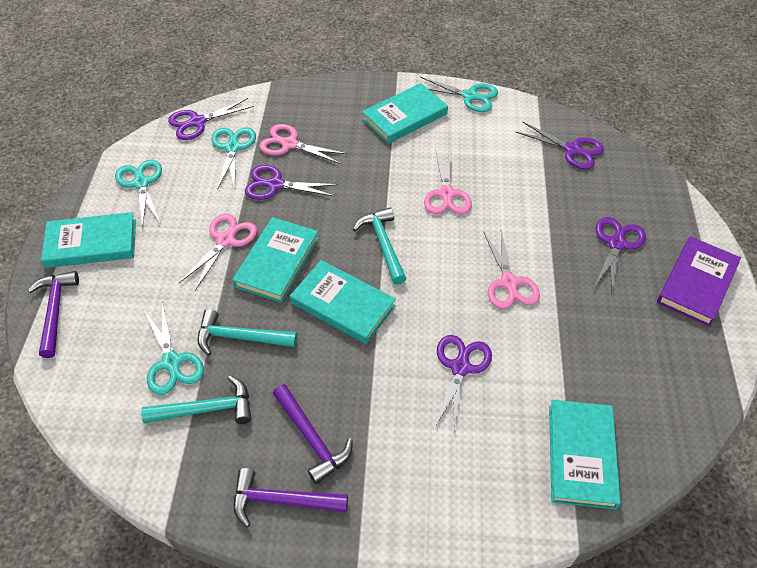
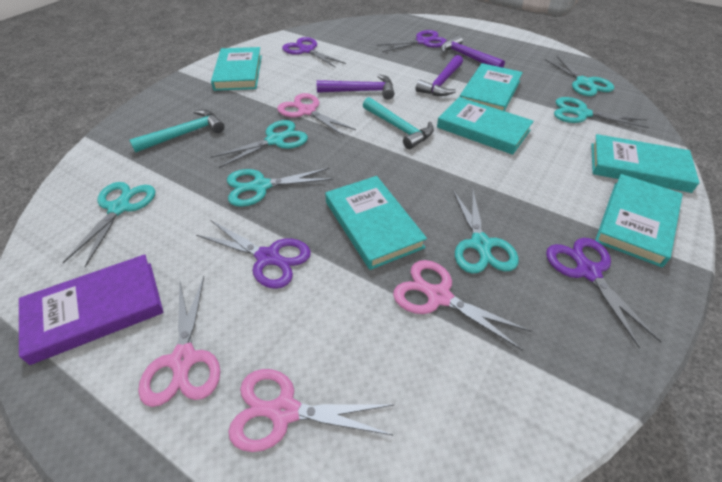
purple scissors: [168,98,254,140] [245,165,338,200] [434,335,492,431] [516,122,604,169] [594,217,646,293] = 5 -> [196,220,311,289] [282,37,346,68] [377,30,447,52] [546,238,661,348] = 4
turquoise book: [41,212,136,268] [232,217,319,303] [290,260,396,344] [362,83,448,144] [549,400,621,510] = 5 -> [211,47,262,91] [325,176,427,270] [437,97,534,155] [460,63,523,111] [591,134,700,193] [595,174,683,267] = 6
turquoise hammer: [141,376,252,424] [198,309,297,355] [353,207,407,285] = 3 -> [129,109,225,152] [363,97,434,149] = 2
turquoise scissors: [115,159,162,228] [144,302,204,395] [211,128,256,190] [420,77,498,112] = 4 -> [62,182,155,267] [211,120,308,168] [227,168,333,207] [453,188,519,273] [545,56,614,96] [554,97,649,128] = 6

